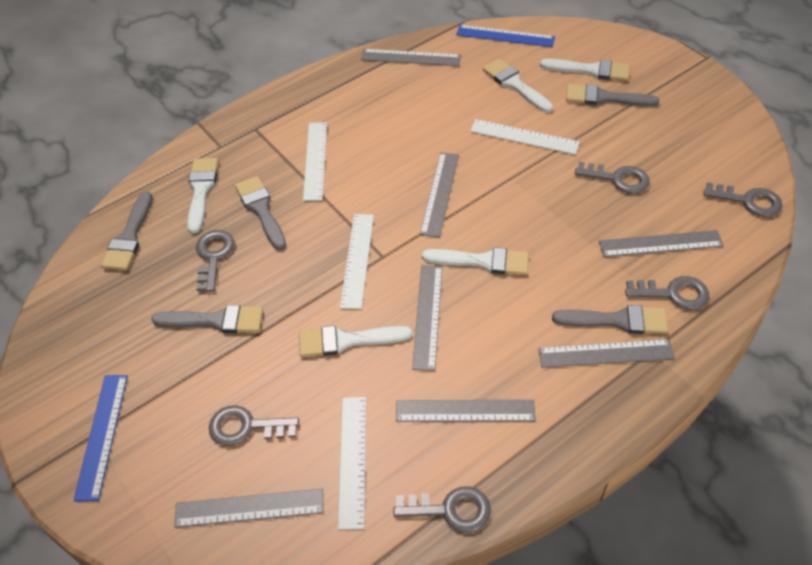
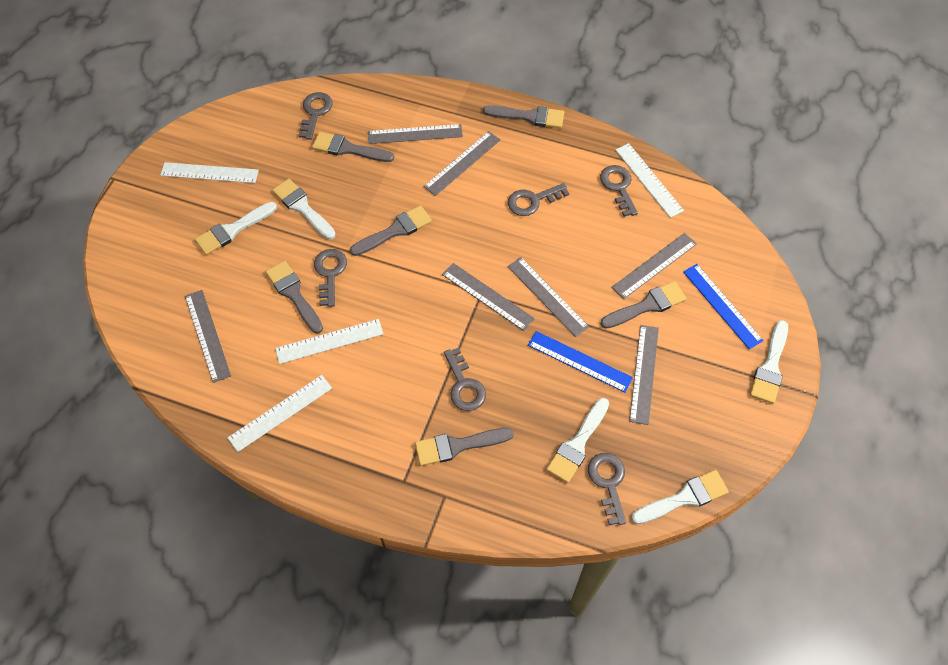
grey brush: [101,191,153,270] [151,305,263,333] [235,176,286,250] [552,305,668,334] [566,84,659,106] = 5 -> [266,261,323,334] [312,132,394,162] [350,205,432,256] [415,428,514,466] [483,105,564,128] [600,281,687,329] = 6

